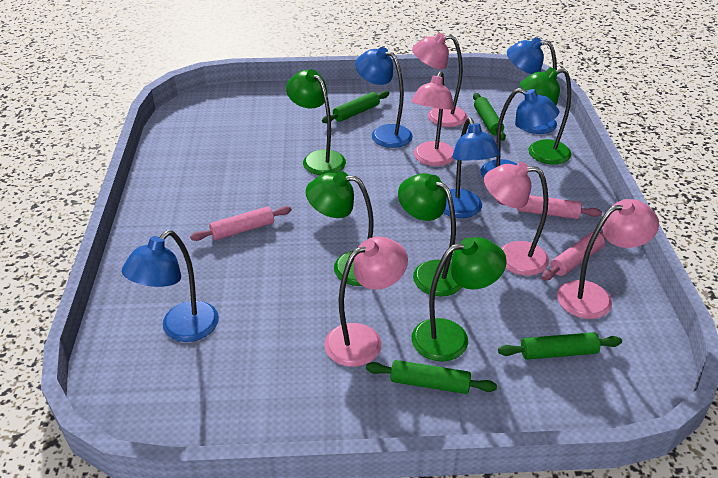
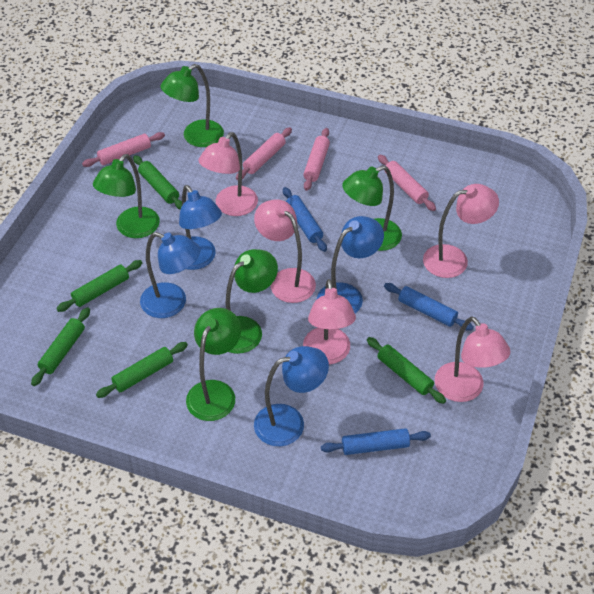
blue lamp: [122,230,219,342] [355,47,413,148] [443,118,500,218] [481,88,560,178] [507,37,557,134] = 5 -> [140,232,201,318] [179,185,222,270] [254,346,329,447] [317,216,384,313] = 4
blue rolling pin: none = 0 -> [283,187,327,252] [321,428,431,455] [384,283,474,331] = 3
green rolling pin: [322,91,389,123] [366,360,497,394] [473,93,506,141] [498,332,622,360] = 4 -> [31,307,90,386] [56,260,142,312] [96,342,188,398] [133,155,182,210] [367,337,446,404] = 5
pink rolling pin: [190,206,292,241] [497,195,602,219] [541,230,605,280] = 3 -> [82,132,165,167] [236,127,292,180] [303,128,330,191] [378,155,436,211] = 4

